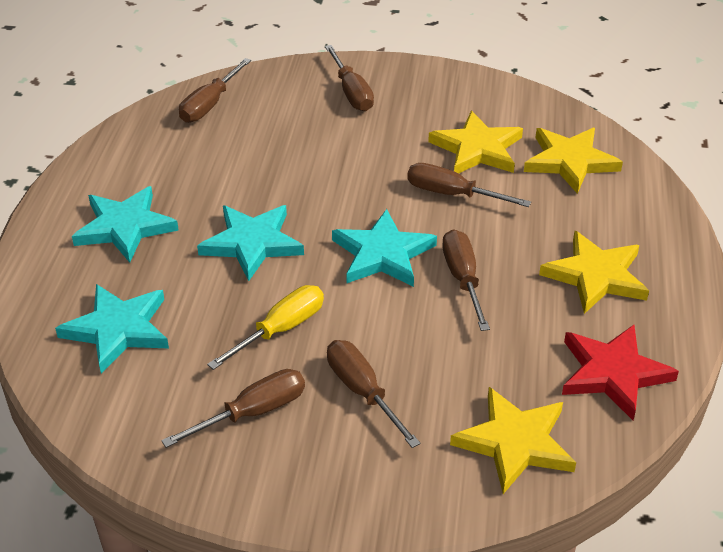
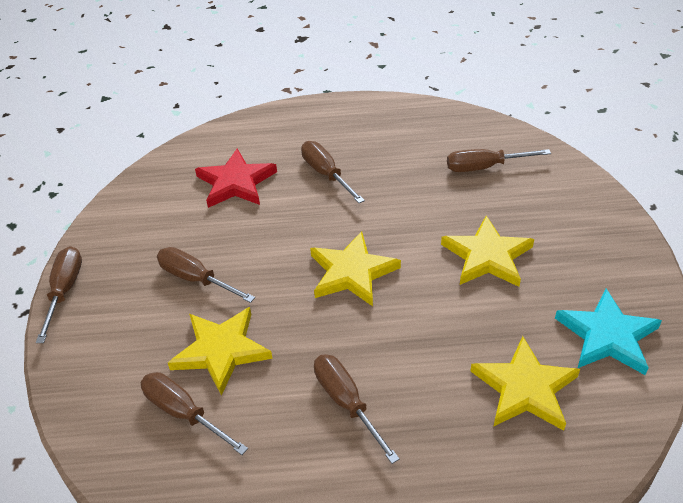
turquoise star: [55,284,169,373] [72,186,179,263] [197,205,304,281] [332,209,437,287] = 4 -> [555,289,662,375] = 1
yellow screwdriver: [207,285,324,370] = 1 -> none = 0

